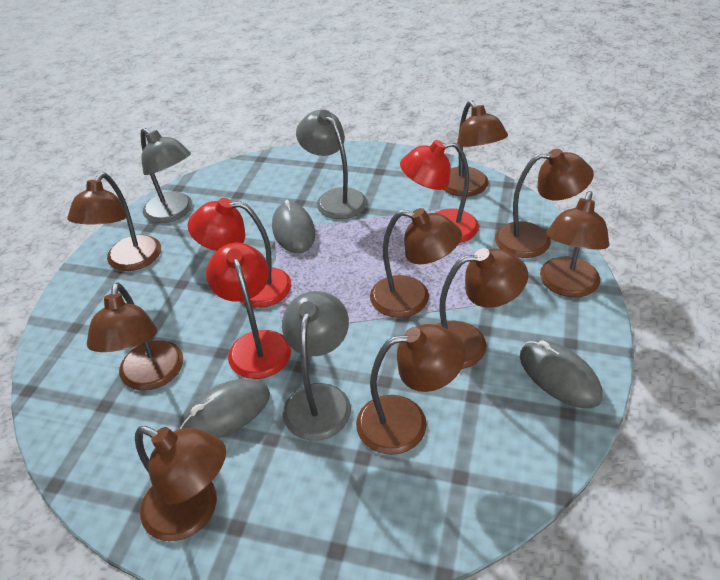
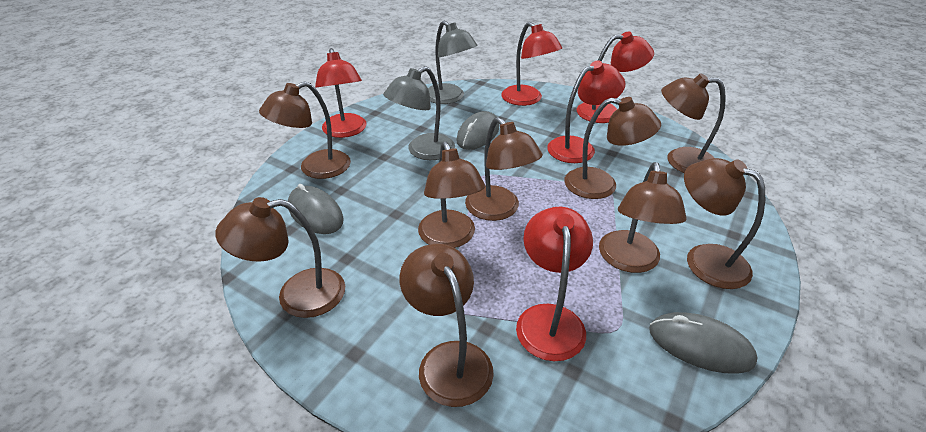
grey lamp: [141,128,192,223] [282,291,351,441] [296,110,367,219] = 3 -> [383,66,455,160] [428,21,478,104] = 2
red lamp: [188,198,291,308] [206,243,291,379] [400,140,479,243] = 3 -> [315,48,367,138] [501,22,562,106] [516,207,593,361] [547,60,625,163] [577,31,654,123] = 5

